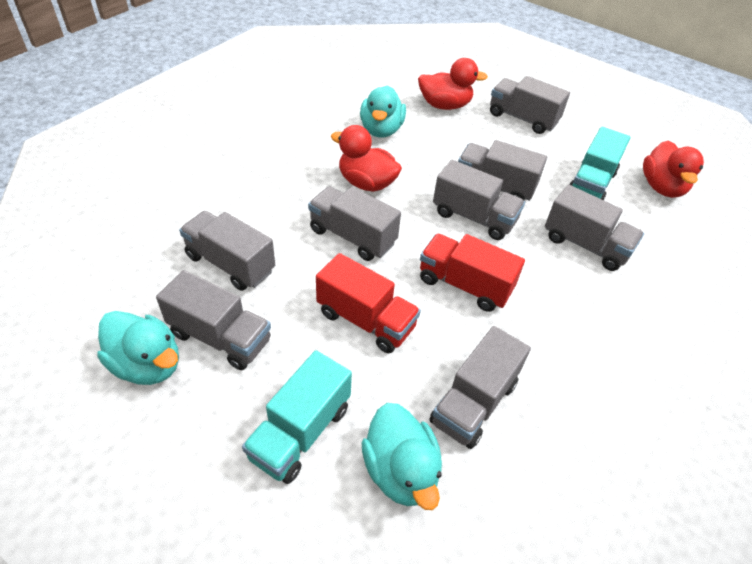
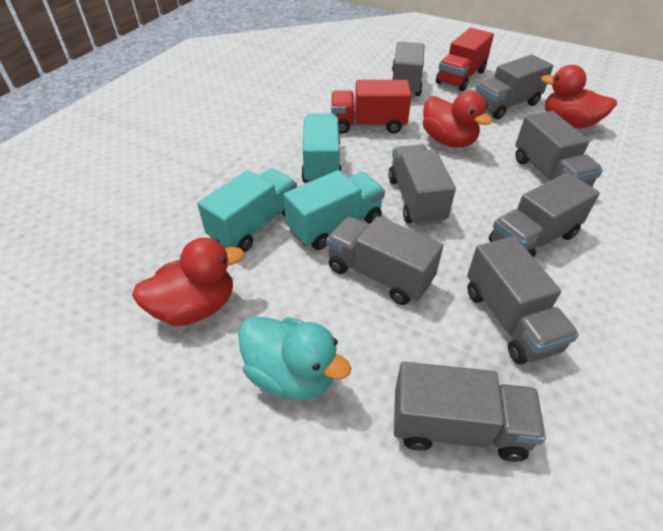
turquoise duck: [97,311,179,385] [360,86,406,137] [361,403,442,510] = 3 -> [238,316,351,400] = 1
turquoise truck: [242,350,352,484] [569,127,631,200] = 2 -> [197,168,297,252] [283,170,385,250] [301,113,342,182] = 3

